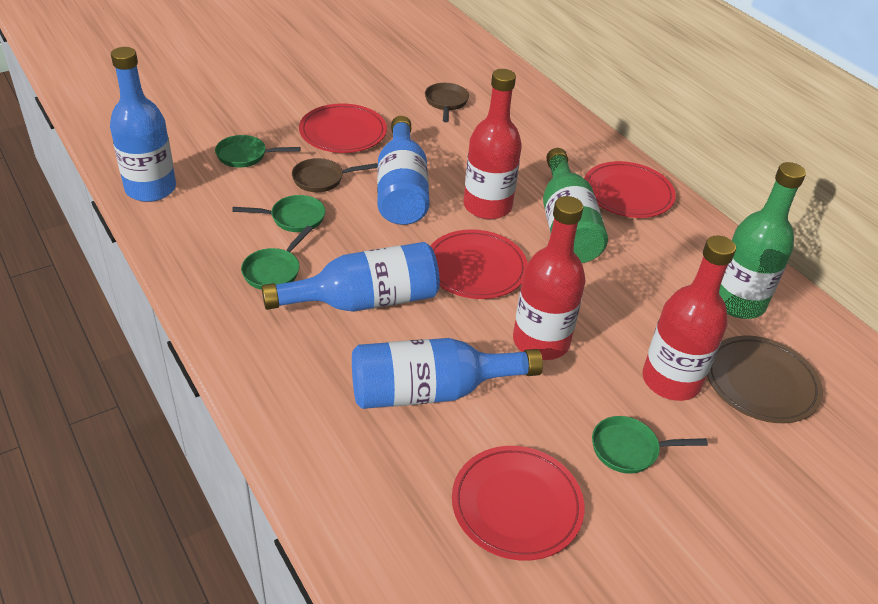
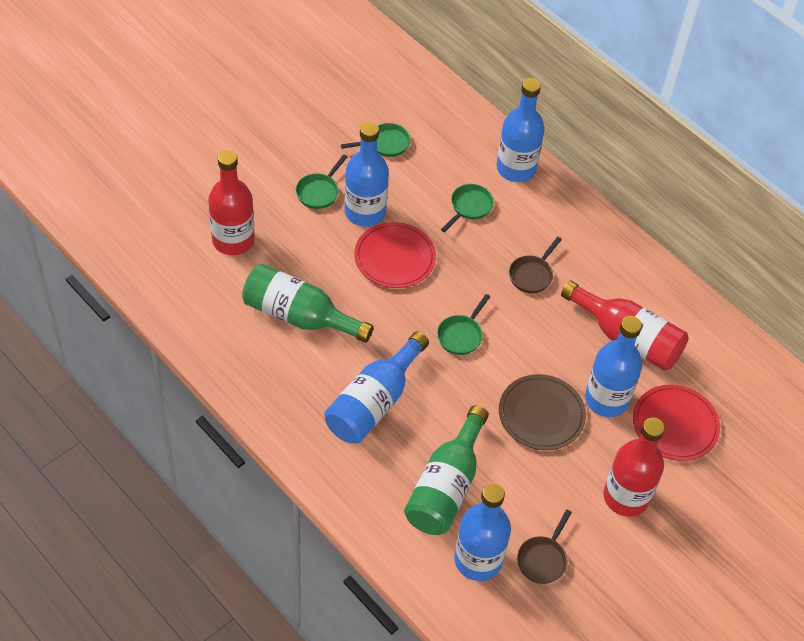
blue bottle: [110,47,176,202] [261,242,440,312] [352,338,543,409] [377,116,430,225] = 4 -> [324,331,429,444] [345,122,389,227] [454,483,511,581] [497,78,545,182] [585,316,642,417] = 5
red plate: [299,103,387,153] [431,229,528,299] [452,446,585,561] [584,161,676,218] = 4 -> [354,222,436,288] [633,385,720,461] = 2

